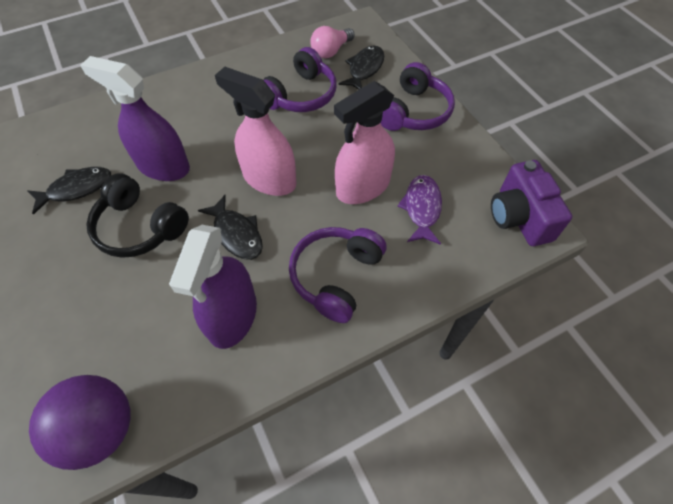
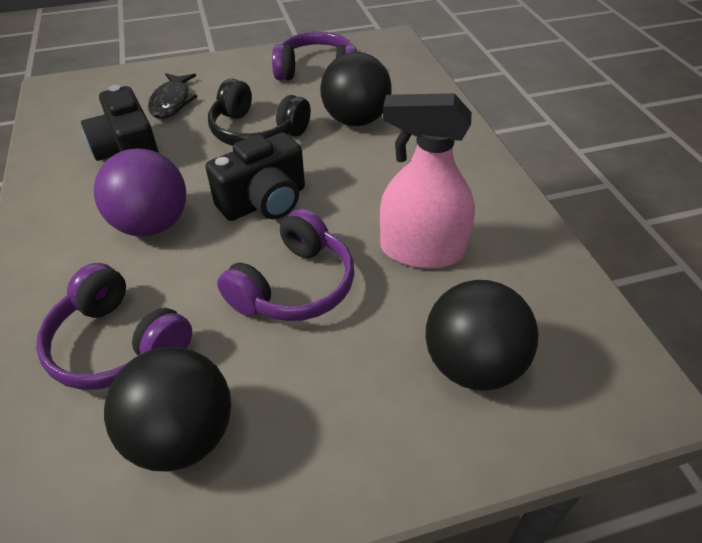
black ball: none = 0 -> [104,347,231,472] [320,52,392,126] [426,280,539,391] = 3
black camera: none = 0 -> [81,85,159,161] [205,132,305,221] = 2
black fish: [27,167,111,215] [198,195,263,260] [338,46,384,90] = 3 -> [148,73,197,119] = 1
pink light bulb: [310,26,355,58] = 1 -> none = 0
pink spray bottle: [215,67,296,196] [334,81,395,204] = 2 -> [380,93,475,269] = 1
purple camera: [491,160,572,246] = 1 -> none = 0
purple fish: [398,175,442,245] = 1 -> none = 0
purple spray bottle: [80,56,190,181] [169,225,257,349] = 2 -> none = 0

